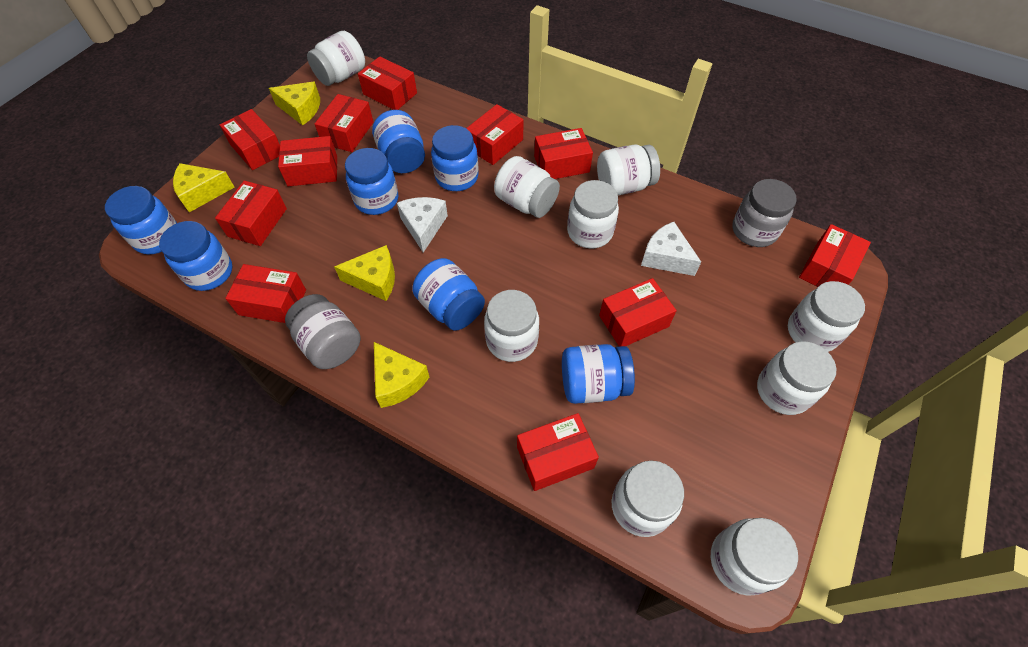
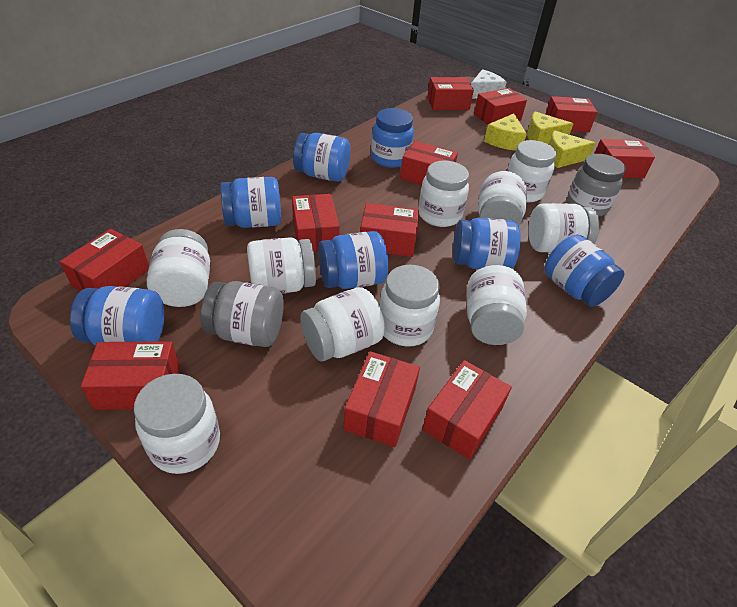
white cheese: [397,197,448,253] [641,222,701,276] = 2 -> [471,69,507,99] = 1
white jar: [307,31,365,86] [484,290,539,362] [494,156,560,218] [567,180,619,249] [597,145,660,195] [612,460,684,537] [711,518,798,595] [757,341,836,415] [788,281,865,352] = 9 -> [134,374,220,474] [147,229,210,307] [247,237,316,294] [300,287,385,362] [379,265,440,346] [418,160,469,227] [467,265,527,345] [478,171,527,226] [507,140,556,202] [528,203,599,253] = 10
yellow cheese: [173,163,234,212] [269,81,320,125] [334,245,395,301] [374,342,429,408] = 4 -> [484,114,527,150] [527,111,574,144] [549,130,596,168] = 3

